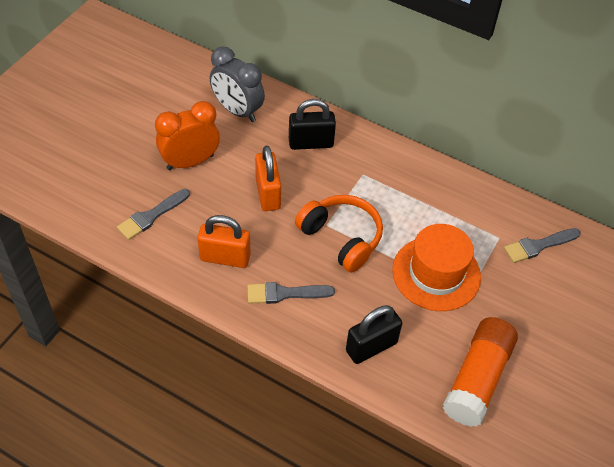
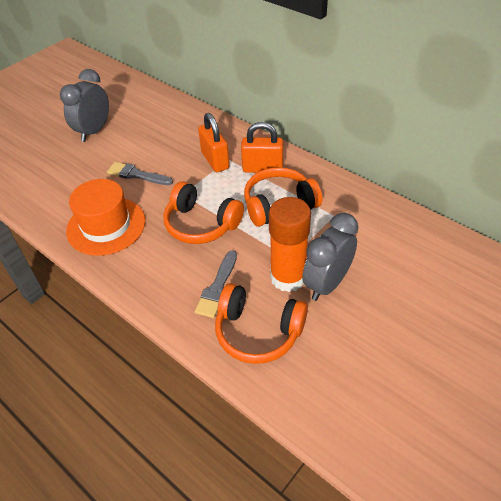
black padlock: [289,99,336,150] [346,305,402,364] = 2 -> none = 0
grey brush: [117,189,190,240] [247,282,335,304] [504,228,581,263] = 3 -> [107,162,173,185] [195,251,237,318] = 2
grey clock: [210,47,265,122] = 1 -> [60,69,109,142] [302,213,358,301] = 2
orange clock: [155,101,220,170] = 1 -> none = 0
orange headphones: [295,195,383,273] = 1 -> [163,181,244,244] [215,283,308,364] [244,167,322,227] = 3

